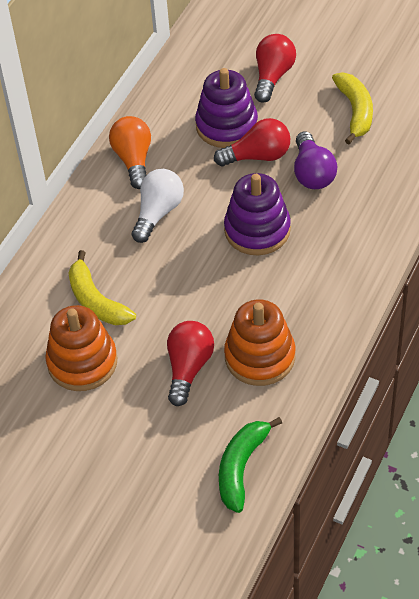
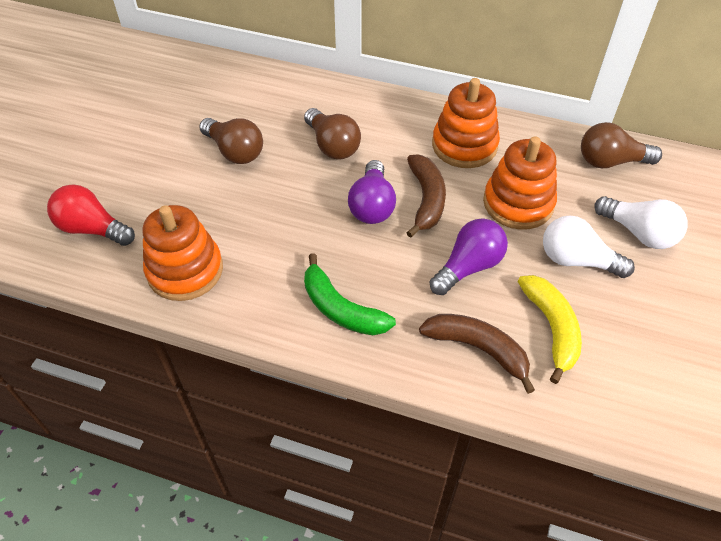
brown banana: none = 0 -> [406,154,446,238] [419,314,535,394] = 2
brown light bulb: none = 0 -> [199,118,263,164] [304,108,361,160] [581,122,662,168] = 3
orange light bulb: [109,116,151,189] = 1 -> none = 0
orange stacking toy: [45,305,117,391] [224,299,295,386] = 2 -> [143,205,223,301] [432,78,500,168] [483,136,557,230] = 3
purple light bulb: [294,132,338,189] = 1 -> [348,160,396,224] [430,219,508,295] = 2
purple stacking toy: [195,68,258,148] [224,173,291,255] = 2 -> none = 0
red light bulb: [167,321,214,406] [214,118,290,166] [254,34,296,103] = 3 -> [47,184,135,246] = 1
white light bulb: [132,169,184,243] = 1 -> [543,215,635,278] [594,196,687,249] = 2
yellow banana: [68,250,136,325] [332,73,373,144] = 2 -> [518,275,582,384] = 1

